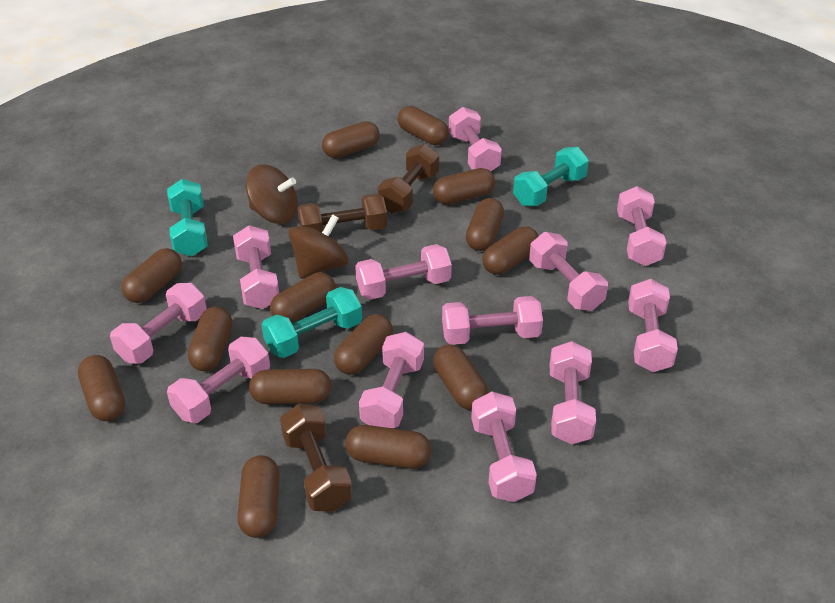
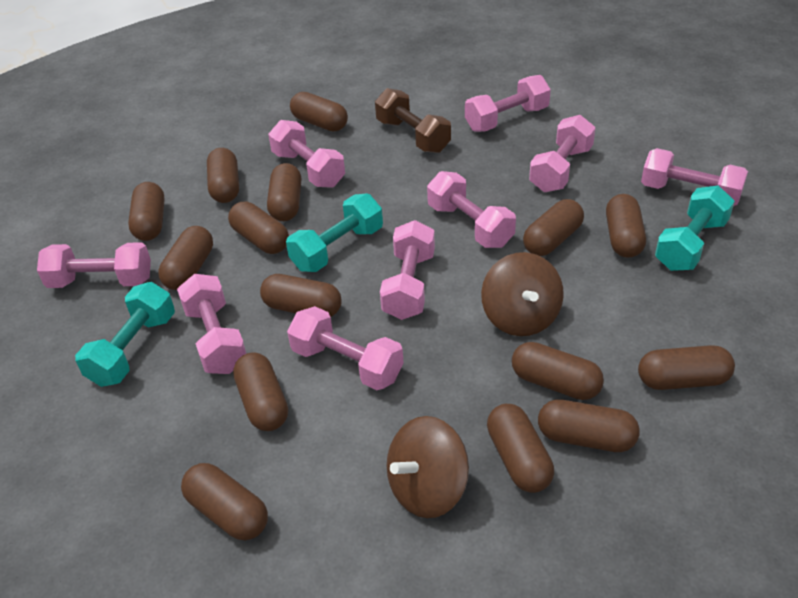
brown capsule: [78,355,125,421] [121,248,182,303] [188,307,232,371] [237,455,279,538] [249,369,331,404] [270,272,336,323] [322,121,380,158] [334,314,393,375] [345,425,431,469] [398,106,449,145] [433,168,495,205] [433,344,488,410] [466,198,504,251] [482,226,538,275] = 14 -> [128,182,165,241] [158,226,213,290] [181,463,268,541] [207,148,239,203] [228,201,289,254] [233,353,288,431] [260,274,342,317] [267,163,301,221] [290,92,348,131] [487,404,554,493] [512,342,604,400] [523,199,584,256] [538,399,640,452] [606,194,646,258] [638,345,735,390] = 15
brown dumbbell: [280,404,352,512] [297,193,387,232] [378,144,439,213] = 3 -> [375,88,451,153] = 1
pink dumbbell: [110,283,207,364] [167,337,270,423] [233,225,279,309] [355,244,452,300] [359,332,424,428] [442,296,543,345] [449,107,502,171] [471,392,537,502] [529,232,608,311] [550,341,596,444] [617,186,666,266] [628,279,678,372] = 12 -> [37,242,151,288] [177,274,246,374] [268,120,345,188] [287,306,404,390] [380,220,435,320] [427,171,516,248] [465,75,551,132] [529,115,596,192] [641,148,748,206] = 9

